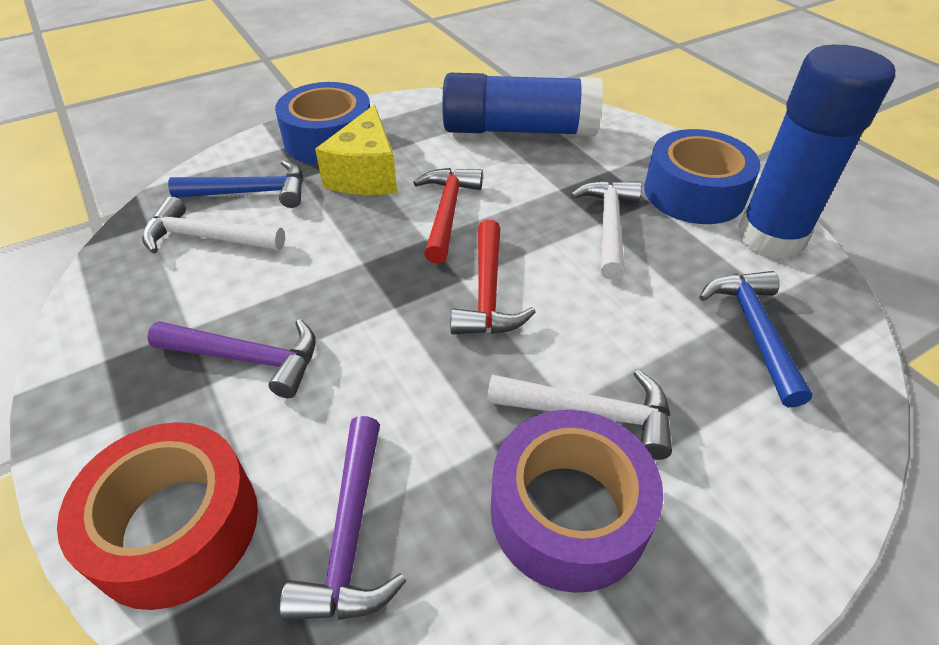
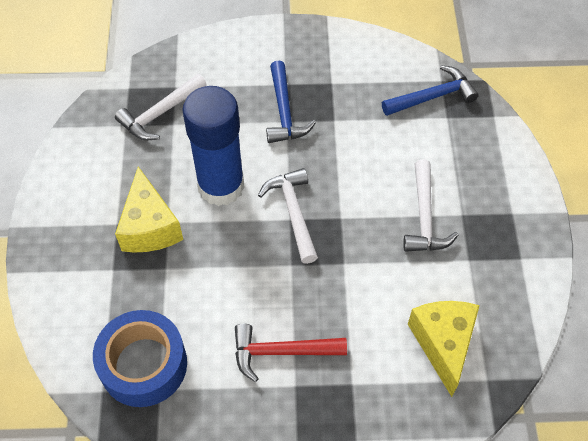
blue glue stick: [442,73,603,136] [737,45,895,259] = 2 -> [183,86,245,206] = 1
blue tape: [275,82,370,165] [644,129,761,224] = 2 -> [93,310,187,407] = 1
purple hammer: [147,319,316,398] [280,416,406,620] = 2 -> none = 0
purple tape: [491,410,663,593] = 1 -> none = 0
red hammer: [413,168,483,264] [450,220,535,335] = 2 -> [235,324,347,382] = 1
red tape: [57,422,258,610] = 1 -> none = 0
yellow cheese: [315,105,397,195] = 1 -> [115,167,183,253] [408,301,480,397] = 2

